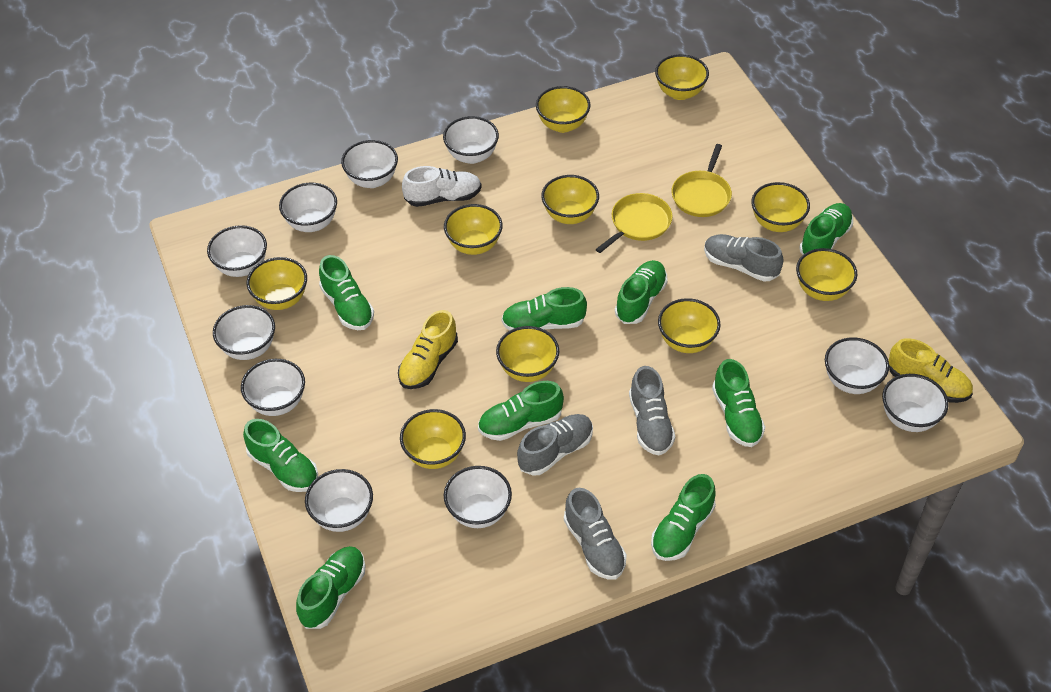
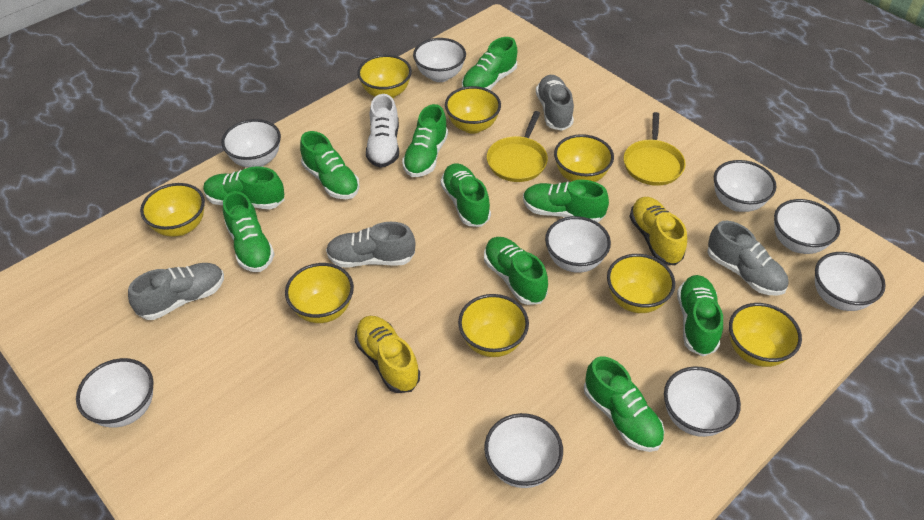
green shoe: [243,419,318,492] [296,546,366,629] [319,255,374,330] [478,381,564,441] [501,287,587,331] [615,260,668,324] [651,474,716,561] [712,359,765,447] [799,203,853,255] = 9 -> [203,167,285,209] [223,191,275,272] [300,131,360,199] [402,104,448,177] [441,163,491,227] [462,37,517,90] [484,237,548,305] [523,180,609,222] [584,356,665,452] [677,275,723,356] = 10
white bowl: [207,225,267,277] [213,305,275,360] [241,359,305,416] [279,183,337,232] [305,469,373,532] [341,140,398,188] [443,116,499,164] [444,466,512,528] [825,337,889,394] [882,374,949,432] = 10 -> [76,358,154,428] [221,119,281,168] [413,38,466,82] [484,413,563,488] [545,216,611,273] [664,366,741,437] [714,160,777,212] [774,199,840,254] [815,252,886,311] = 9
yellow bowl: [247,257,307,310] [400,409,466,469] [444,204,503,255] [496,326,559,382] [536,86,590,133] [541,175,599,224] [655,54,709,100] [658,298,721,353] [751,182,810,232] [796,248,857,301] = 10 -> [140,183,205,237] [285,263,354,323] [357,55,412,98] [445,86,501,134] [458,294,529,357] [554,134,614,182] [607,254,675,313] [729,303,802,367] = 8

